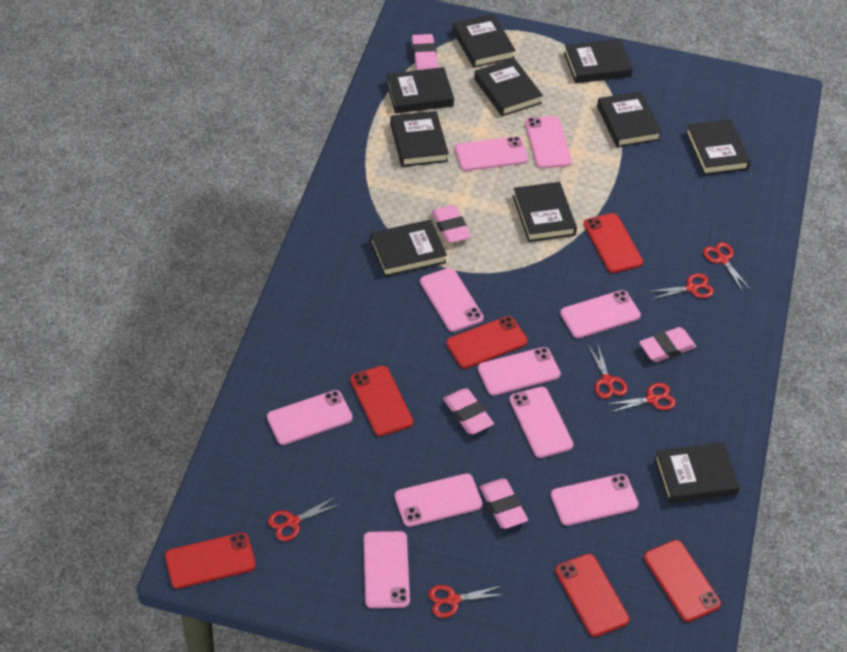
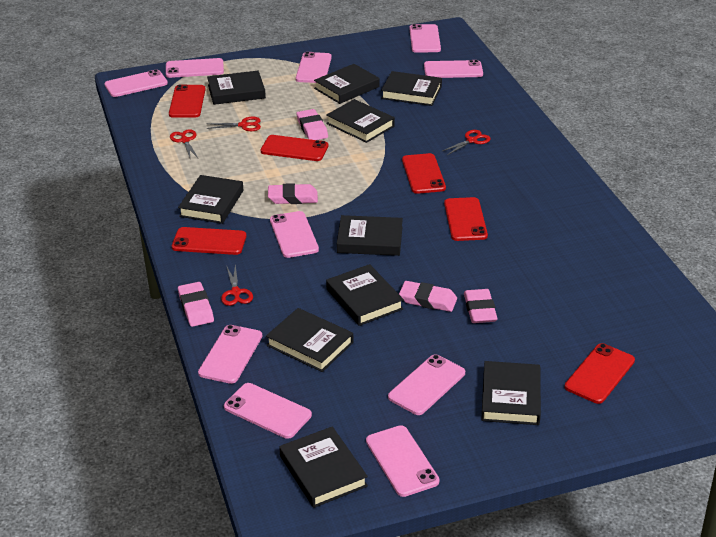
red scissors: [268,497,340,541] [428,585,505,618] [588,343,628,399] [609,383,676,413] [649,273,714,299] [703,242,750,292] = 6 -> [170,129,198,158] [206,117,261,131] [221,264,253,306] [441,130,491,155] = 4

